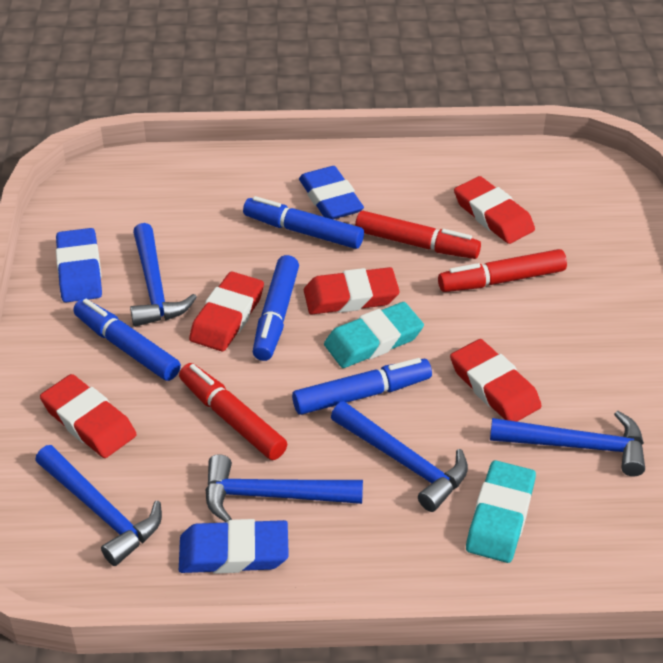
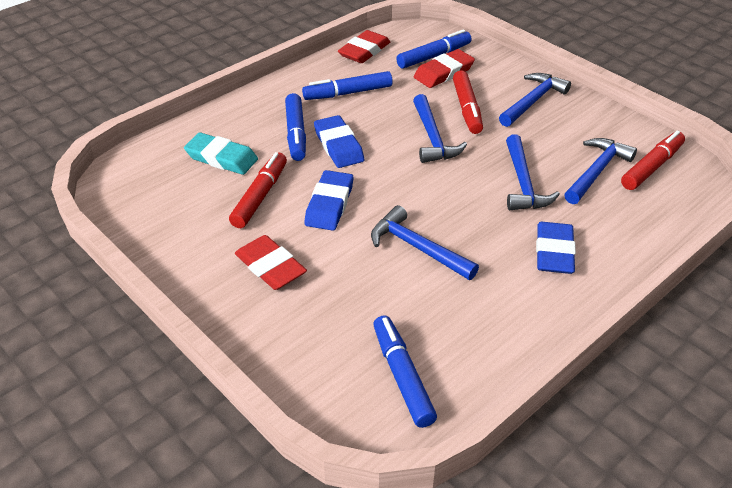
red eraser: [40,374,137,458] [189,271,264,351] [304,267,400,314] [450,339,542,422] [454,176,535,244] = 5 -> [235,235,307,290] [338,30,390,63] [414,49,475,88] = 3
turquoise eraser: [324,302,424,368] [466,460,536,563] = 2 -> [184,132,258,175] = 1

